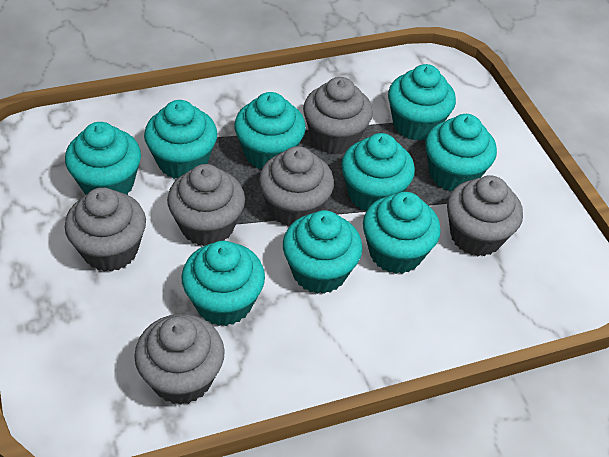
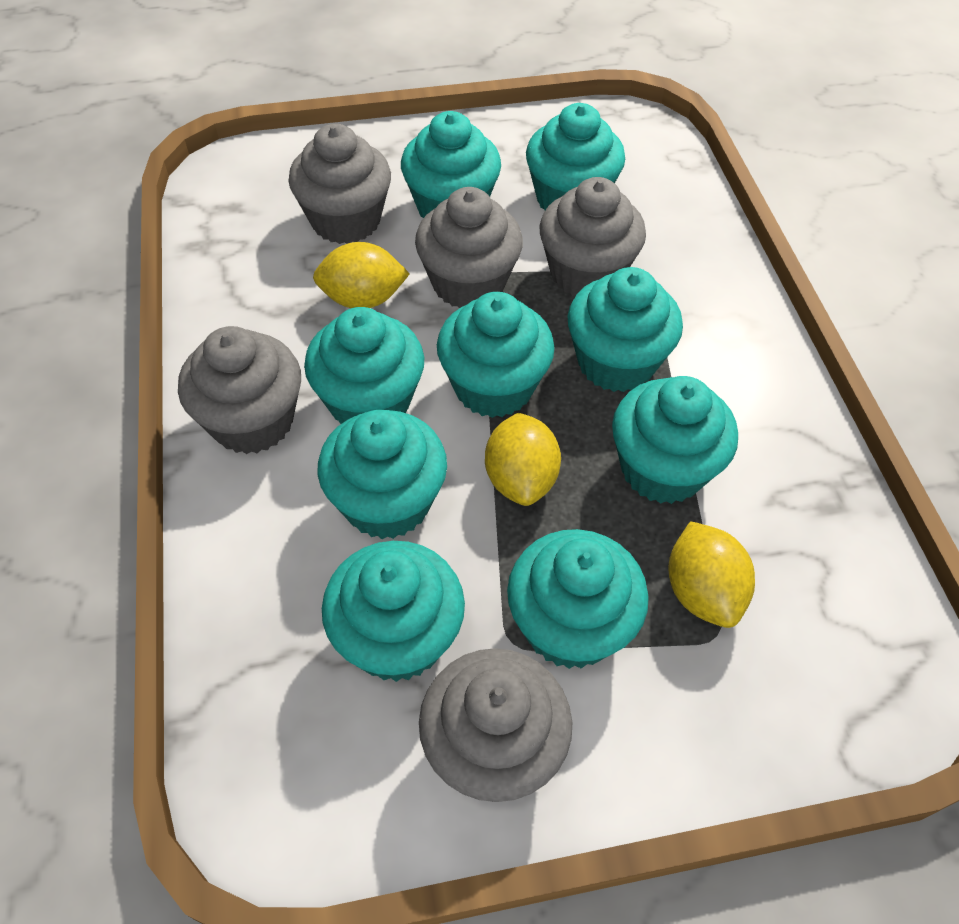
grey cupcake: [65,187,146,272] [134,314,225,405] [167,164,245,246] [259,146,334,227] [303,77,373,155] [447,175,523,256] = 6 -> [178,326,301,454] [289,124,391,244] [415,187,523,308] [419,648,573,802] [539,177,646,296] = 5
yellow lemon: none = 0 -> [313,242,410,308] [485,413,561,506] [669,521,755,628] = 3

